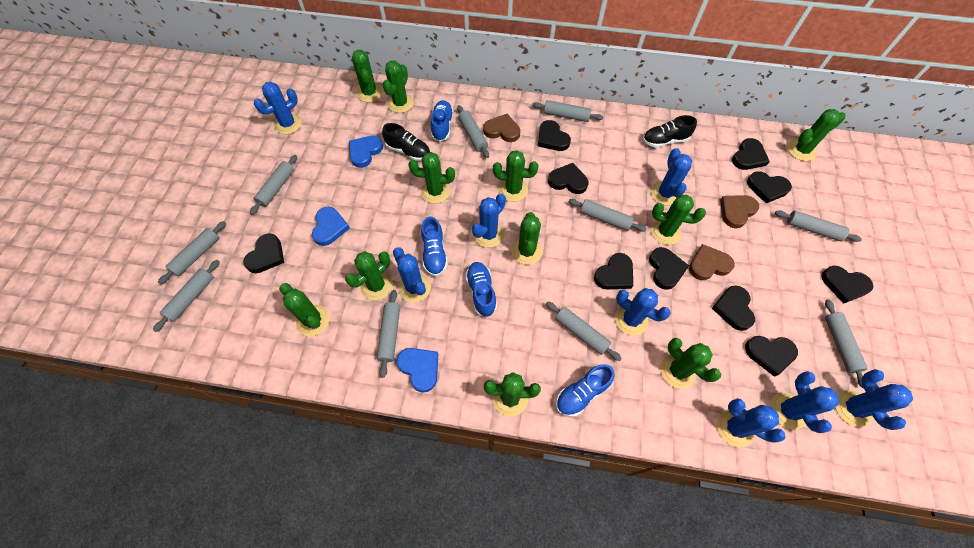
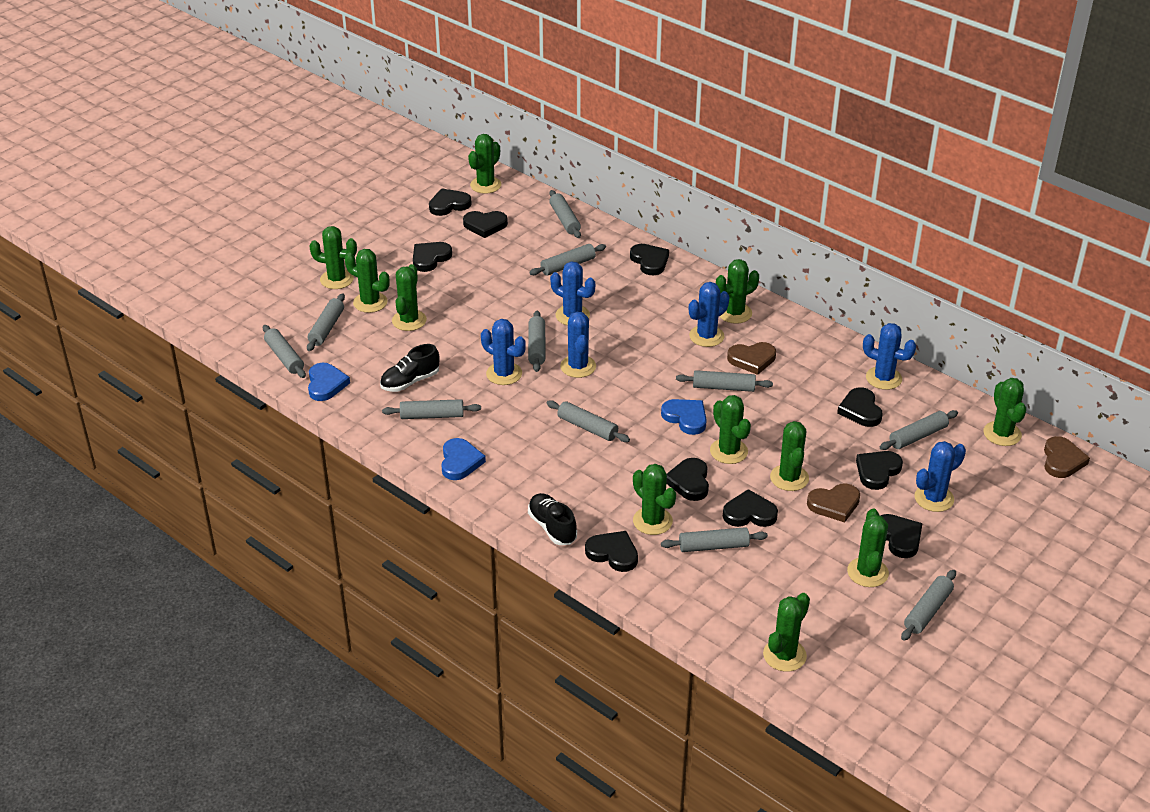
blue cactus: [254,82,302,134] [393,247,431,302] [472,193,506,248] [615,288,671,336] [651,148,692,206] [717,398,786,447] [770,371,839,433] [835,369,913,430] = 8 -> [481,319,526,385] [550,262,595,325] [560,312,596,378] [689,282,729,347] [863,323,916,390] [915,441,966,512] = 6
blue shoe: [421,216,448,277] [430,100,454,141] [465,262,497,317] [556,364,615,417] = 4 -> none = 0
grey rolling pin: [153,260,220,332] [158,221,226,285] [250,155,297,215] [377,290,400,378] [457,105,489,158] [532,100,603,122] [546,302,622,361] [569,199,646,232] [775,210,862,242] [825,299,868,389] = 10 -> [263,325,306,378] [307,293,345,351] [382,399,481,419] [528,311,545,372] [529,244,606,276] [547,400,630,442] [549,190,581,238] [661,527,768,552] [676,370,773,392] [880,410,958,450] [901,570,956,641] = 11

